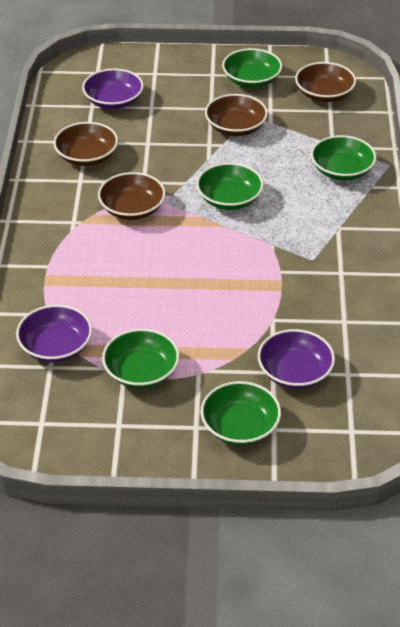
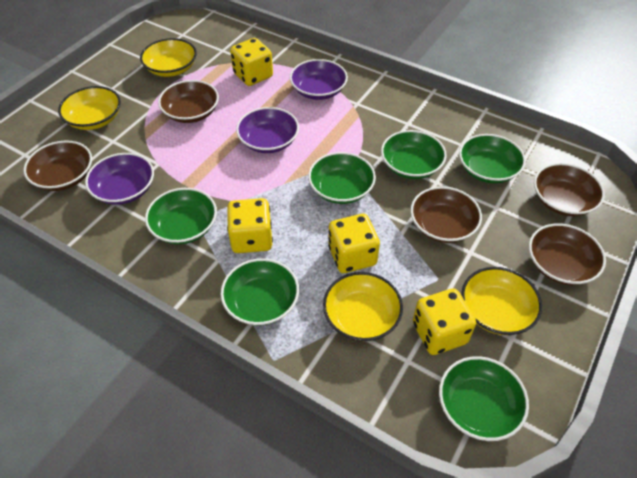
brown bowl: [53,122,118,166] [98,172,166,220] [205,94,268,136] [295,62,356,102] = 4 -> [23,140,92,191] [158,80,219,123] [410,186,482,243] [529,223,606,285] [534,163,605,216] = 5
green bowl: [102,329,180,388] [196,163,263,210] [201,381,281,445] [222,48,282,88] [311,135,376,181] = 5 -> [145,188,217,244] [221,258,299,326] [308,152,376,204] [381,130,447,179] [439,356,529,441] [459,134,526,183] = 6
yellow bowl: none = 0 -> [58,86,121,130] [140,38,197,77] [323,272,403,341] [461,267,542,335] = 4
yellow dice: none = 0 -> [227,198,273,253] [230,38,273,86] [328,214,380,273] [413,289,476,355] = 4

